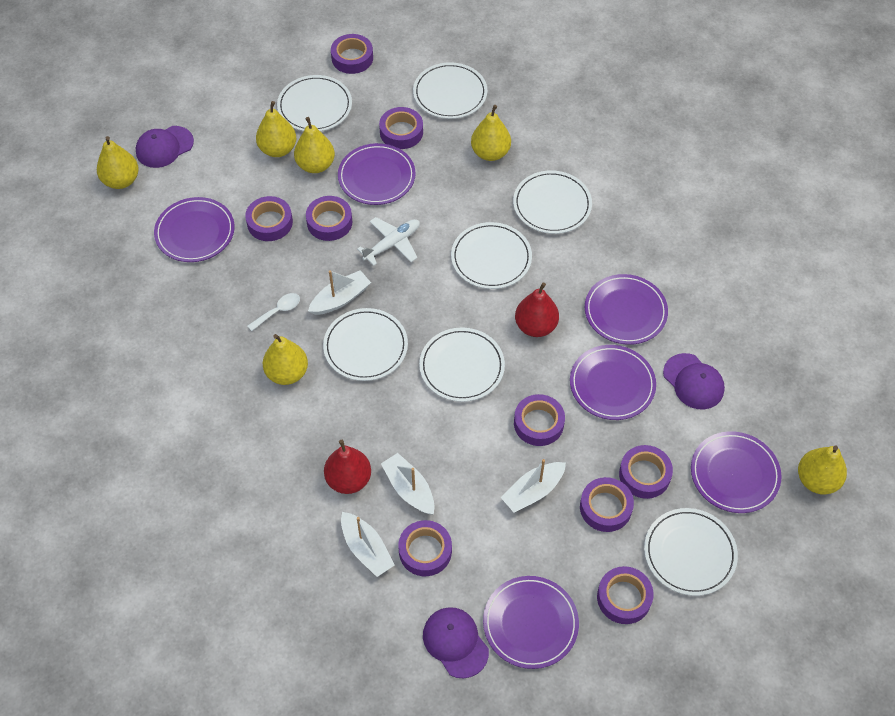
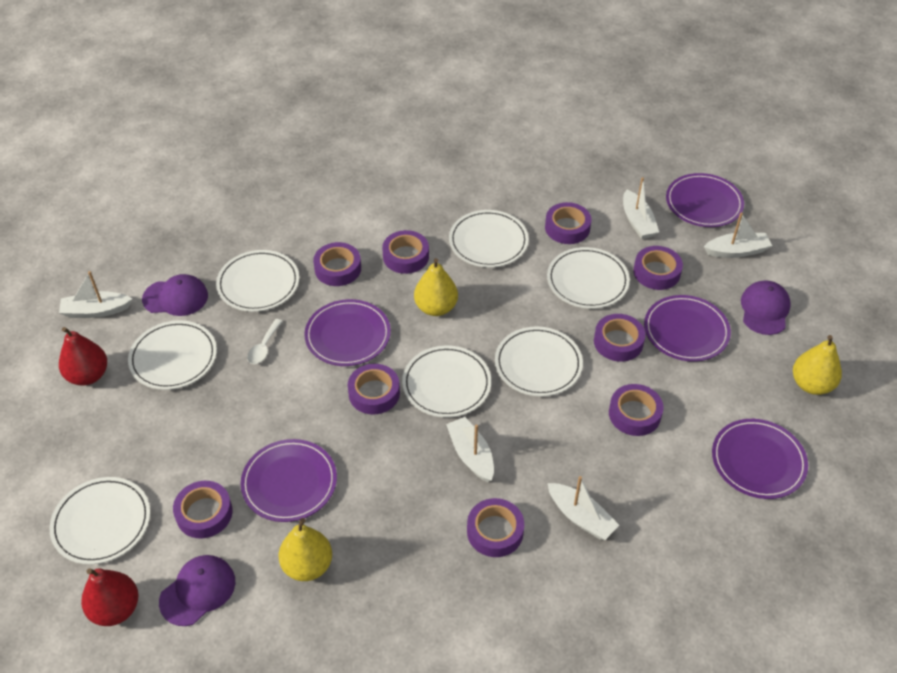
purple plate: [154,197,235,262] [338,143,416,205] [483,576,579,669] [570,345,656,420] [585,274,668,345] [691,431,782,513] = 6 -> [241,439,337,522] [304,299,391,366] [644,295,731,361] [666,173,744,227] [712,419,808,499] = 5
white boat: [308,270,371,315] [341,512,395,577] [381,453,435,514] [501,459,566,513] = 4 -> [59,271,132,318] [446,417,494,482] [548,476,619,540] [623,177,659,239] [704,213,772,258] = 5
white plane: [357,217,420,266] = 1 -> none = 0
yellow pear: [97,136,139,189] [256,101,296,157] [263,334,308,385] [294,117,335,173] [471,105,511,161] [798,445,847,495] = 6 -> [279,518,332,581] [414,258,458,316] [793,335,842,395] = 3

